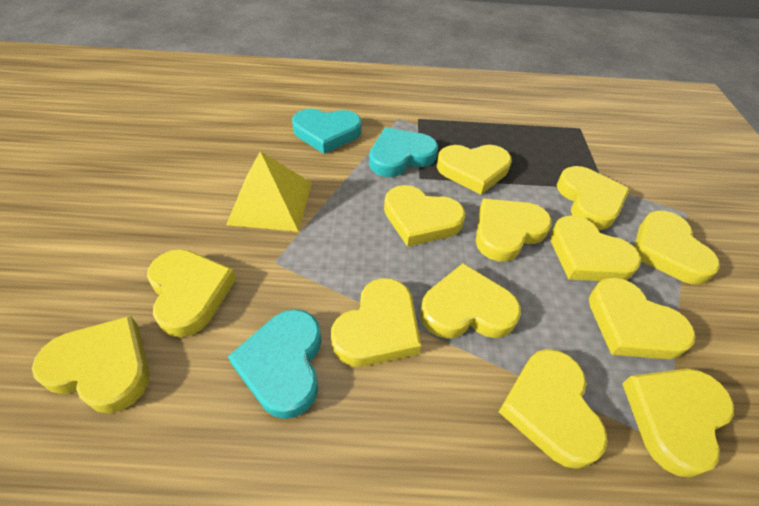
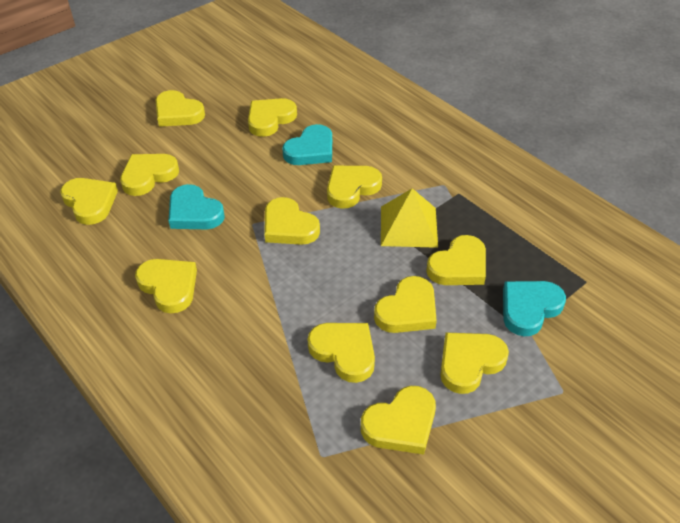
yellow heart: [32,316,150,413] [147,249,236,337] [331,278,421,367] [384,185,465,247] [420,263,521,339] [437,145,512,195] [476,199,552,262] [499,349,608,469] [550,216,641,281] [557,166,630,230] [589,277,696,359] [622,369,734,478] [634,211,720,284] = 13 -> [60,178,118,225] [120,154,179,196] [135,259,197,313] [155,90,205,127] [248,98,297,137] [264,197,320,245] [307,323,375,383] [327,166,382,209] [361,386,436,455] [374,276,437,333] [426,235,486,285] [440,333,509,394] = 12

